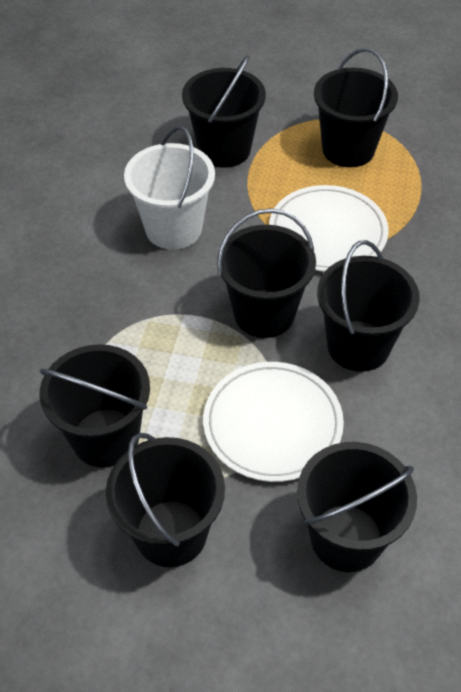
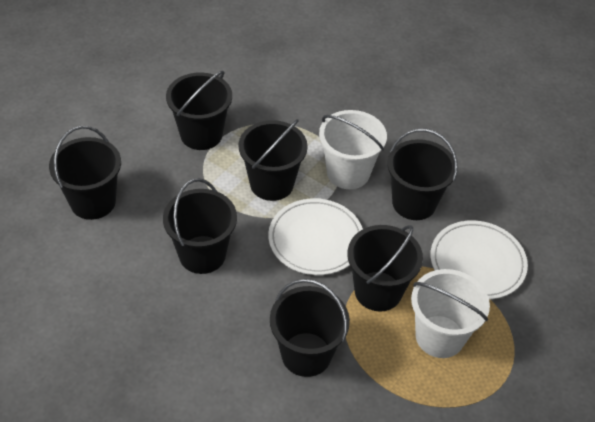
white bucket: [124,126,215,250] = 1 -> [319,110,387,189] [411,269,490,358] = 2

